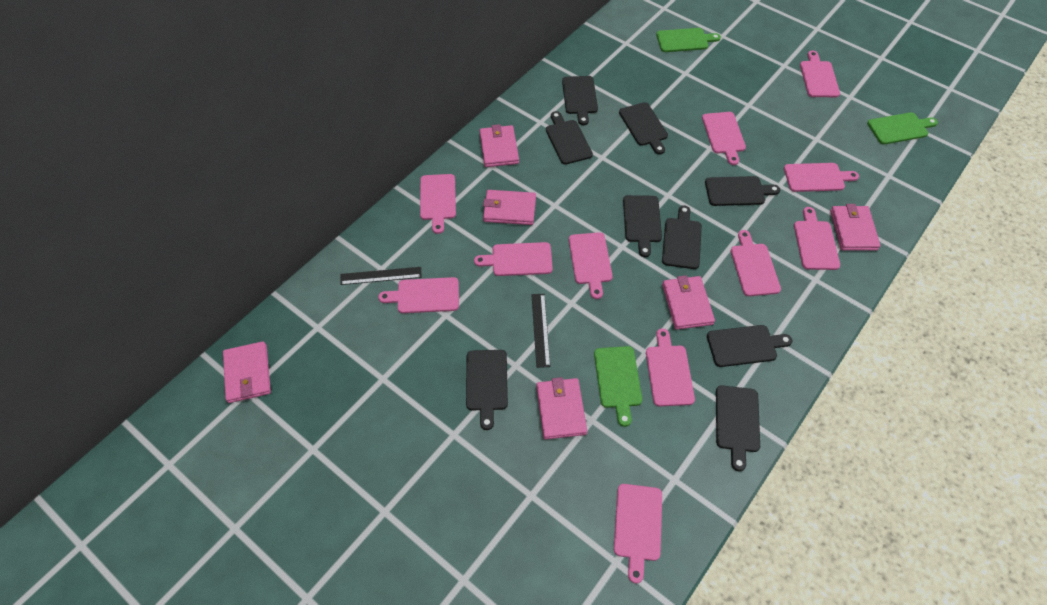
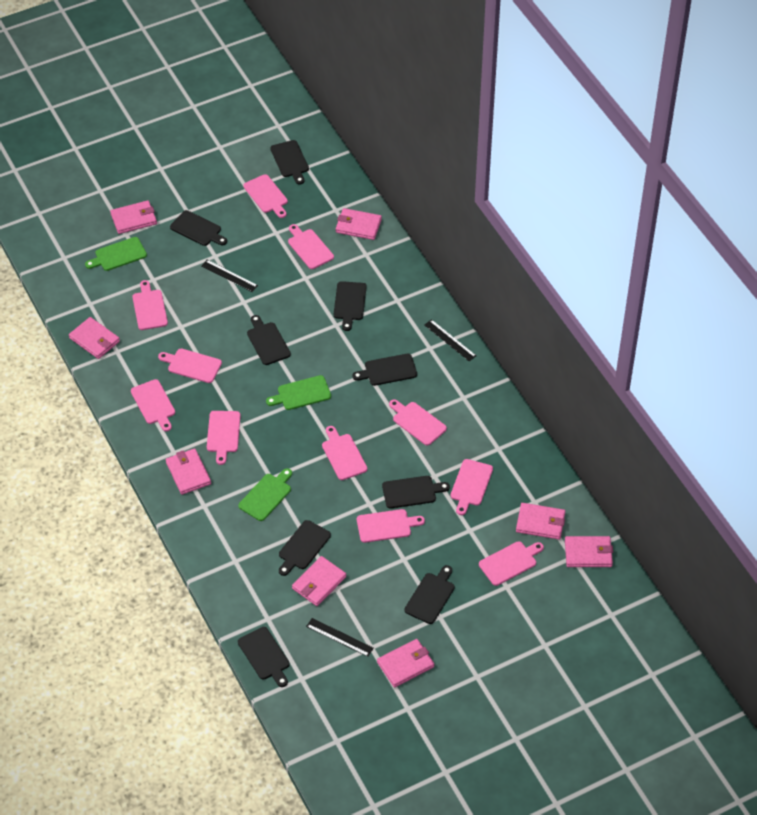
black ruler: [340,267,422,285] [531,294,550,368] = 2 -> [201,260,258,292] [306,618,374,657] [424,319,476,361] = 3
pink wallet: [223,341,271,403] [479,124,519,167] [483,190,536,225] [536,377,587,439] [662,275,715,330] [830,204,881,251] = 6 -> [69,317,120,359] [110,200,157,234] [166,448,211,495] [292,556,346,606] [336,208,382,240] [377,639,434,688] [516,503,565,540] [565,536,613,567] = 8

